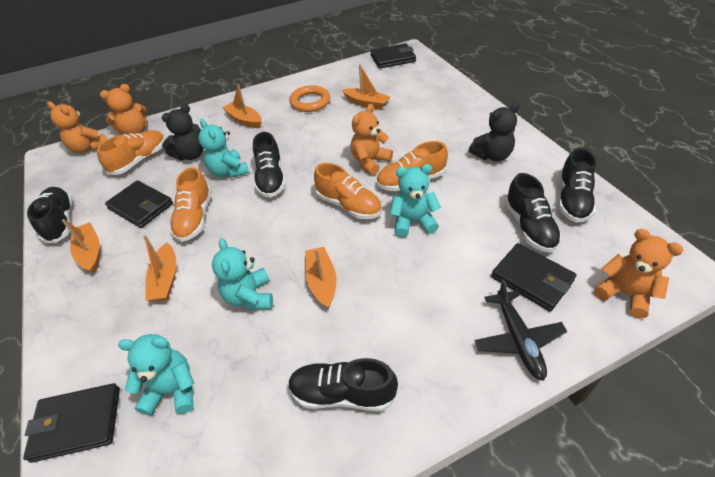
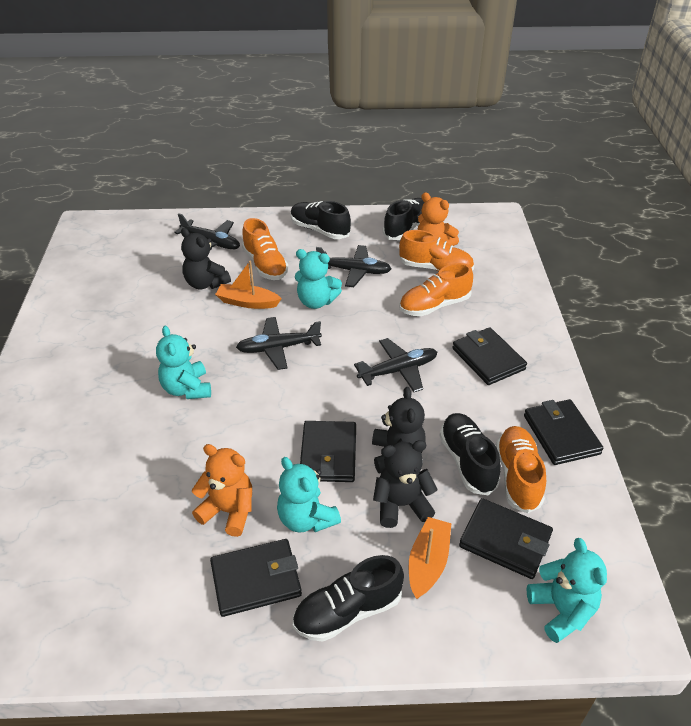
black plane: [474,280,567,381] = 1 -> [174,213,240,250] [236,317,322,370] [316,245,392,287] [354,338,437,392] = 4
black shoe: [27,187,72,243] [253,132,286,198] [288,358,398,411] [505,173,562,253] [559,148,596,222] = 5 -> [291,201,351,239] [292,555,404,642] [383,198,425,240] [439,413,501,496] = 4
black teddy bear: [162,104,203,160] [469,103,519,161] = 2 -> [181,228,231,289] [372,387,426,474] [373,440,438,528] = 3
black wallet: [23,383,120,463] [105,180,173,228] [371,43,416,69] [491,243,577,311] = 4 -> [210,539,302,617] [300,421,356,482] [452,327,527,385] [459,498,553,579] [524,399,603,465] = 5
orange boat: [62,219,100,273] [143,235,176,301] [223,84,262,128] [305,247,337,308] [342,64,390,109] = 5 -> [215,261,282,309] [409,517,451,599] = 2
orange ring: [289,85,330,112] = 1 -> none = 0
orange teddy bear: [47,101,108,153] [100,84,146,135] [351,104,393,175] [594,229,683,318] = 4 -> [192,444,252,537] [417,192,459,246] = 2

